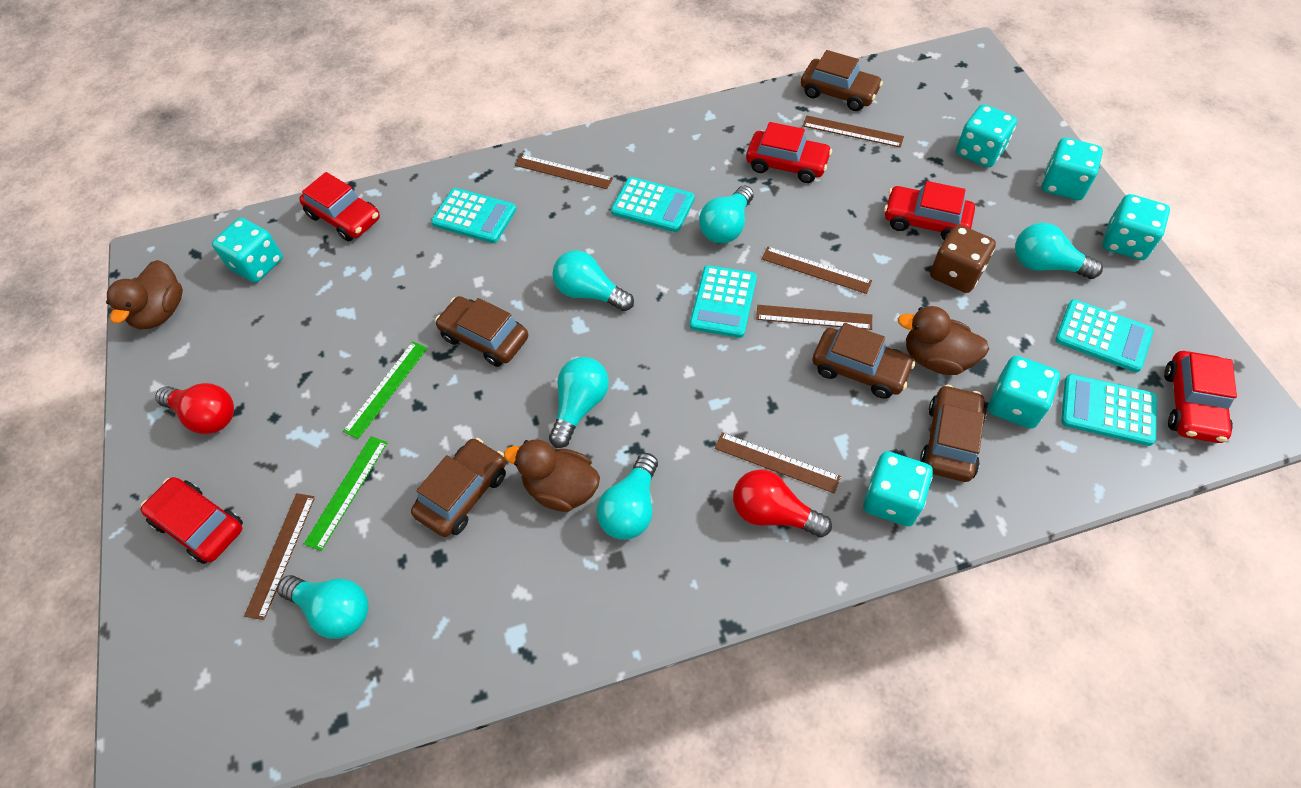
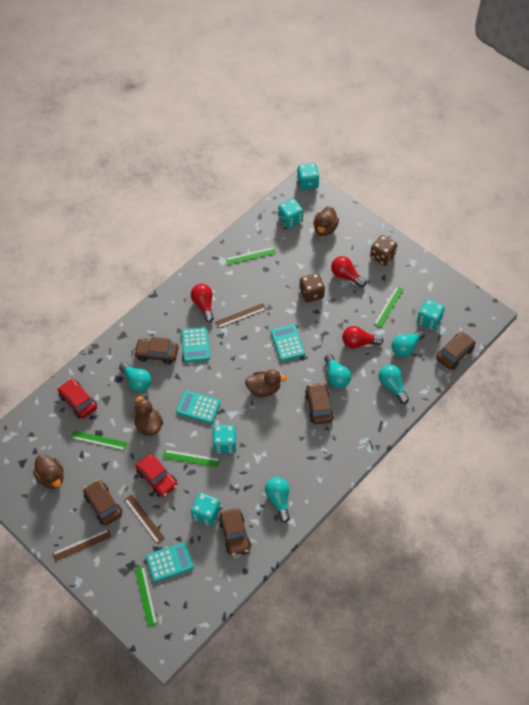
brown dice: [930,225,996,293] = 1 -> [299,273,325,303] [370,235,397,266] = 2
brown duck: [106,260,183,329] [504,439,600,512] [898,306,989,375] = 3 -> [33,455,64,489] [134,396,163,436] [245,369,287,397] [314,206,339,236] = 4
brown ruler: [244,493,315,620] [515,155,613,189] [715,432,841,494] [756,305,872,330] [761,247,872,294] [803,116,904,148] = 6 -> [52,529,112,561] [124,494,165,544] [215,303,266,328] = 3
green ruler: [304,436,388,551] [343,341,428,439] = 2 -> [71,431,127,450] [135,566,157,627] [163,450,220,467] [226,247,276,265] [374,286,404,328] = 5
red car: [141,477,243,564] [299,172,380,241] [746,122,832,183] [884,181,975,240] [1164,351,1237,443] = 5 -> [58,379,97,419] [136,454,177,497] = 2
red light bulb: [155,383,234,434] [733,469,832,538] = 2 -> [191,284,214,323] [331,256,366,287] [342,326,383,349] = 3
turquoise calculator: [431,188,517,243] [611,177,695,232] [690,265,757,338] [1055,299,1154,372] [1061,374,1157,446] = 5 -> [146,542,194,582] [176,390,221,424] [182,327,210,362] [271,324,305,361] = 4
turquoise dice: [212,218,283,283] [863,451,933,526] [956,104,1017,168] [988,356,1060,429] [1042,137,1103,200] [1103,194,1170,260] = 6 -> [191,493,221,526] [212,425,237,454] [278,199,303,228] [297,163,319,190] [417,299,445,330] = 5
turquoise light bulb: [277,575,369,639] [549,357,609,448] [552,250,634,311] [596,453,658,540] [699,185,754,244] [1015,223,1103,279] = 6 -> [119,362,151,392] [265,477,290,523] [324,354,351,388] [379,365,409,404] [392,330,425,357] = 5

